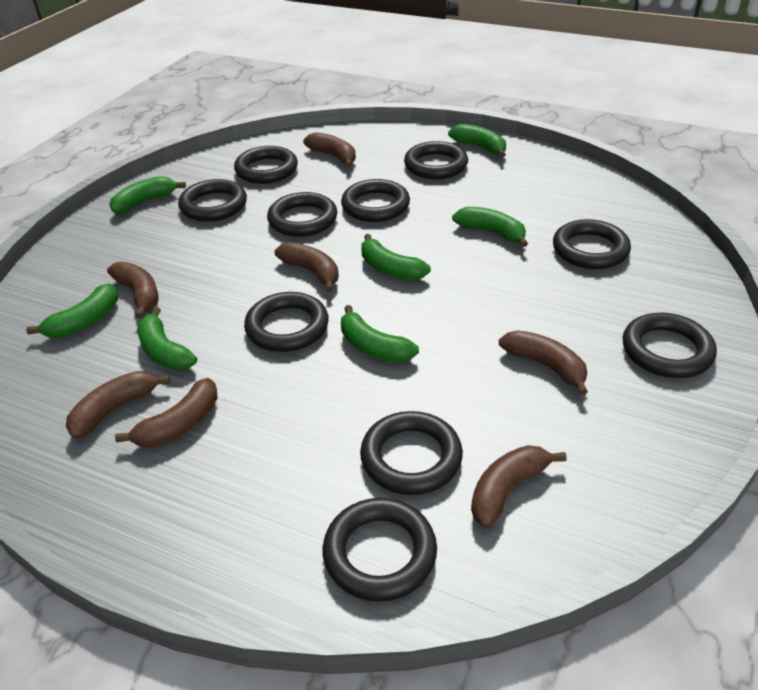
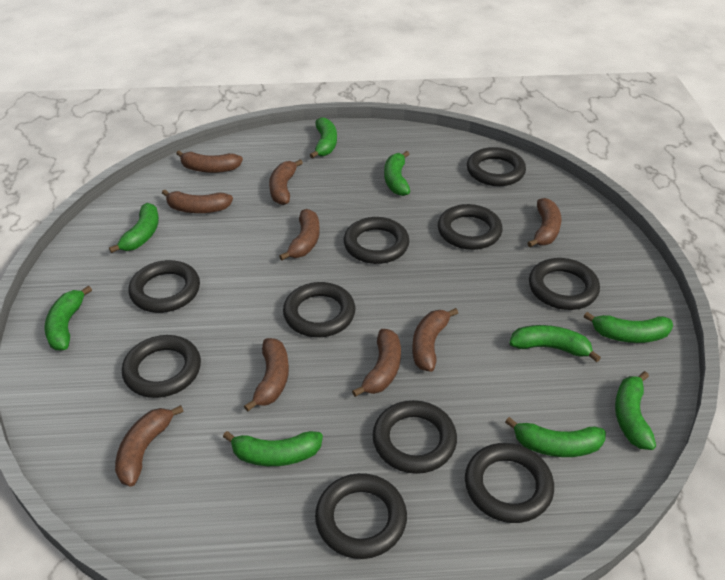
brown banana: [66,371,170,439] [107,262,159,318] [115,378,217,447] [275,242,339,292] [303,132,356,167] [471,445,567,528] [499,330,588,395] = 7 -> [115,405,184,487] [162,190,233,213] [176,150,243,173] [244,338,289,412] [269,159,303,205] [279,209,320,260] [352,329,401,397] [412,308,458,372] [527,198,562,247] = 9
green banana: [26,284,118,338] [109,176,186,214] [137,307,197,370] [341,305,419,363] [361,234,431,280] [448,124,506,158] [452,207,528,247] = 7 -> [44,285,92,350] [109,203,159,253] [223,431,323,466] [310,117,337,159] [384,151,410,196] [505,417,606,457] [509,325,601,362] [584,312,673,343] [615,371,656,450] = 9

